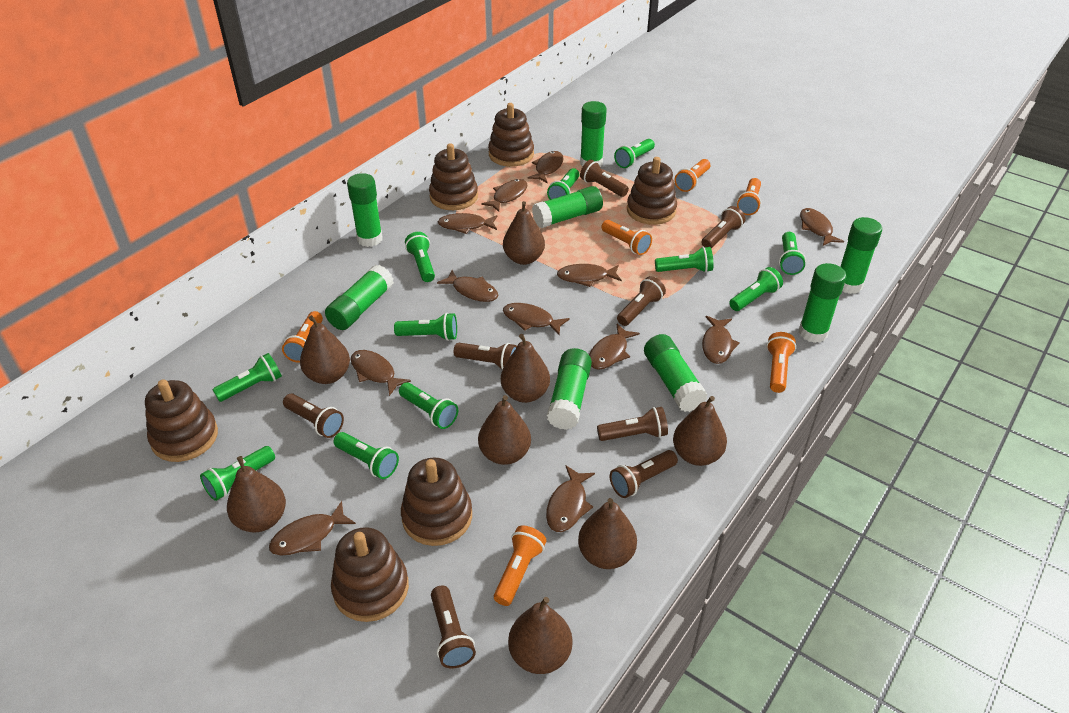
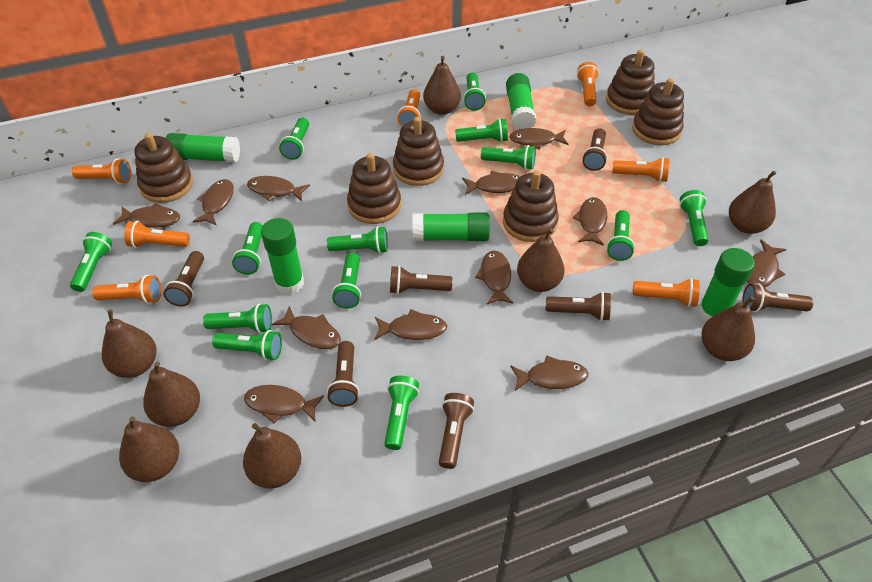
brown flashlight: [283,393,344,438] [431,585,476,669] [454,343,517,370] [580,160,629,197] [597,407,668,441] [610,450,678,498] [617,276,666,326] [701,206,745,249] = 8 -> [163,251,204,306] [327,341,359,407] [390,266,453,294] [439,393,474,469] [546,292,611,321] [582,128,607,171] [743,283,813,312] = 7
green flashlight: [200,446,275,501] [212,353,282,402] [333,432,399,479] [394,313,457,341] [399,382,458,429] [405,232,435,282] [547,168,580,200] [614,139,655,168] [655,247,713,273] [729,267,783,311] [779,232,806,275] = 11 -> [70,232,112,292] [203,304,272,333] [212,330,282,361] [232,222,263,275] [279,118,309,160] [327,226,388,254] [332,253,361,308] [384,376,419,450] [455,118,508,143] [463,73,486,111] [481,145,536,170] [607,210,635,261] [680,190,709,246] = 13
green glue stick: [325,265,394,330] [347,173,383,247] [532,186,603,228] [547,348,592,430] [580,101,607,167] [644,334,707,412] [799,263,847,343] [840,217,882,294] = 8 -> [165,133,240,162] [261,218,304,295] [413,213,490,241] [506,73,536,130] [698,248,755,322] = 5
orange flashlight: [282,311,323,363] [494,525,547,606] [601,220,652,255] [674,159,710,192] [737,178,761,215] [767,332,796,393] = 6 -> [72,158,131,184] [92,275,161,304] [124,221,190,248] [397,89,421,126] [577,62,599,107] [612,157,670,182] [633,278,700,307] = 7

